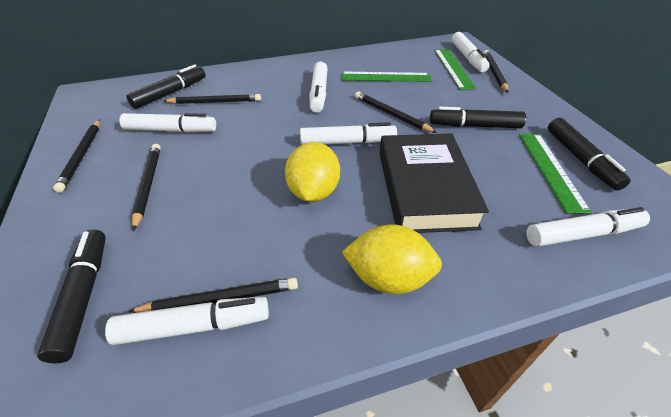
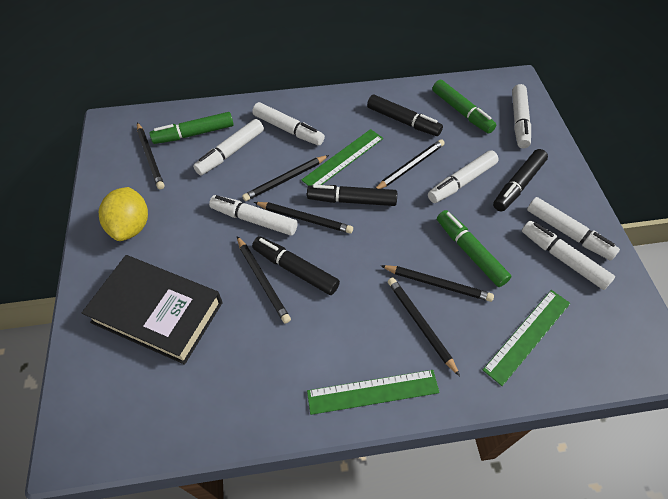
black pencil: [53,119,100,193] [128,278,298,313] [132,144,161,231] [164,94,261,104] [355,92,437,133] [483,50,508,93] = 6 -> [137,122,164,190] [237,236,291,324] [242,155,329,201] [254,202,353,234] [376,139,445,189] [380,265,494,302] [388,277,460,376] = 7
green marker: none = 0 -> [149,112,234,144] [432,80,496,134] [437,210,512,287] = 3
white marker: [105,297,269,345] [119,113,216,133] [300,122,397,145] [310,61,328,113] [452,32,490,72] [526,207,650,247] = 6 -> [193,119,264,175] [209,195,298,236] [252,102,325,145] [428,150,499,203] [512,84,531,148] [522,221,615,290] [527,197,620,261] = 7
yellow lemon: [285,142,340,202] [342,224,442,294] = 2 -> [99,187,148,241] = 1

